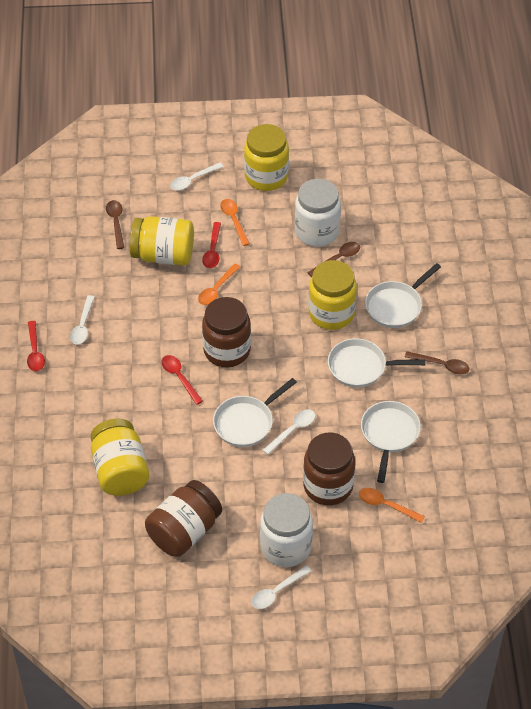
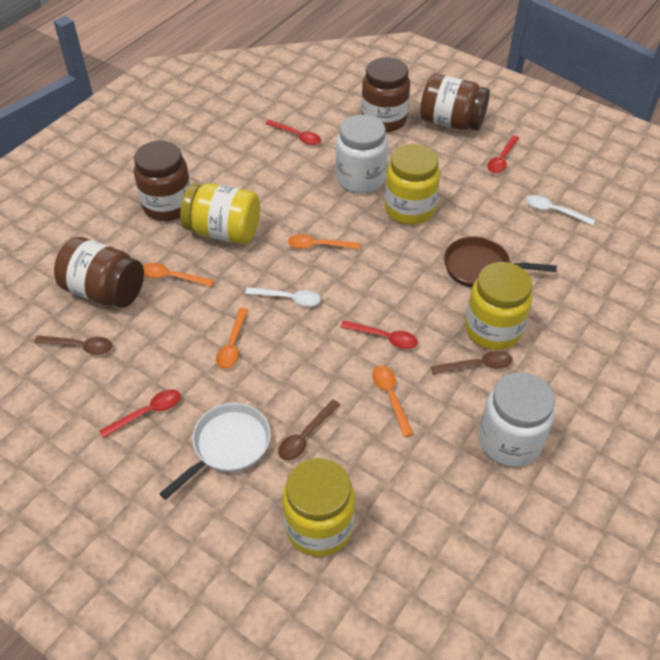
brown jar: [145,480,222,557] [202,297,251,367] [303,432,355,505] = 3 -> [54,237,144,308] [134,141,190,221] [361,57,410,132] [420,74,490,130] = 4
brown pan: none = 0 -> [444,236,557,288] = 1
orange spoon: [198,264,240,305] [220,199,250,246] [359,488,425,523] = 3 -> [143,263,214,287] [216,308,248,369] [288,234,361,249] [372,366,413,437] = 4
red spoon: [27,321,45,371] [161,355,203,405] [202,222,221,268] = 3 -> [100,389,181,438] [265,120,321,145] [340,320,418,349] [487,135,519,173] = 4
white pan: [213,378,297,447] [328,338,425,388] [361,401,421,483] [365,263,441,328] = 4 -> [159,403,271,500] = 1
white spoon: [70,295,95,345] [170,162,224,191] [251,565,311,609] [263,409,315,455] = 4 -> [245,287,321,307] [527,195,596,225] = 2

